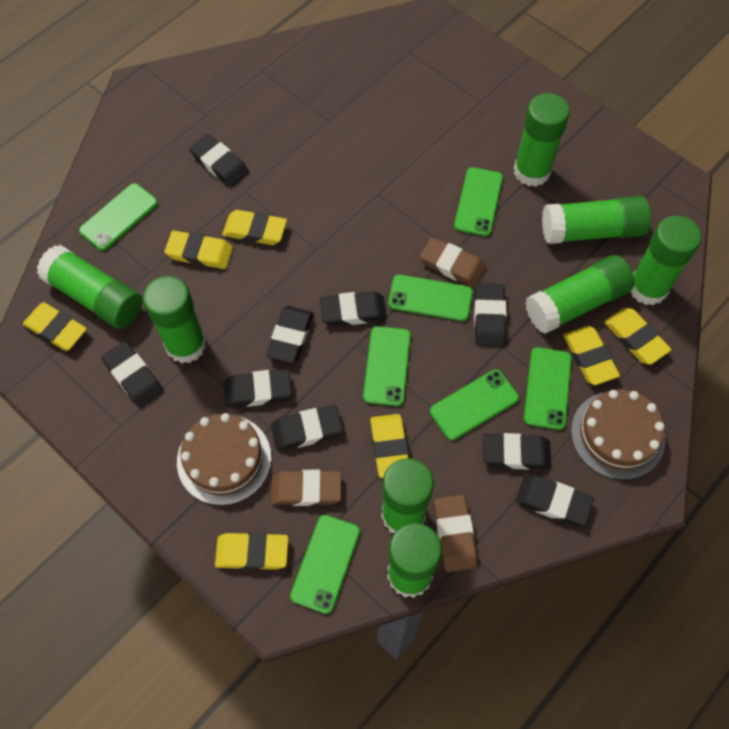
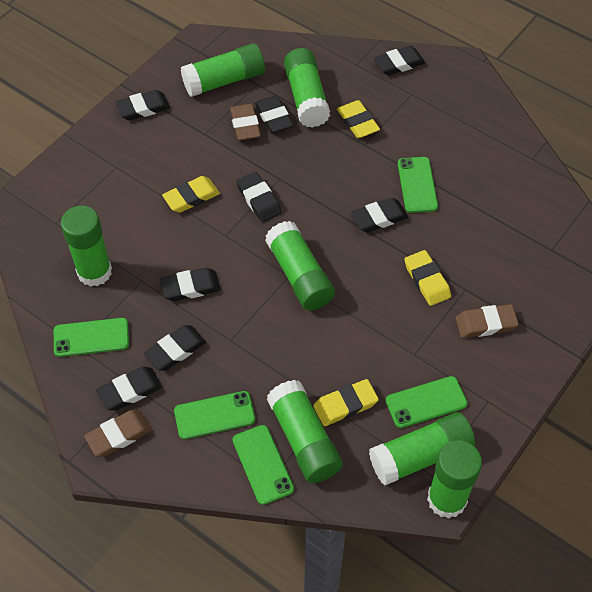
black eraser: [102,341,164,408] [189,134,249,187] [224,369,292,408] [266,306,313,363] [271,405,343,451] [320,291,387,326] [474,283,507,347] [483,433,551,470] [516,475,594,526] = 9 -> [96,367,162,411] [115,90,170,120] [144,325,206,371] [160,268,221,301] [236,172,282,222] [255,95,294,133] [351,198,408,232] [374,46,425,75] = 8
brown cake: [177,413,271,505] [571,390,665,480] = 2 -> none = 0
green glue stick: [37,245,142,329] [143,276,206,364] [381,458,434,533] [387,523,442,598] [514,93,570,187] [525,255,634,334] [542,196,651,244] [630,216,701,306] = 8 -> [61,205,112,287] [181,43,265,97] [265,221,335,311] [267,380,343,483] [284,48,330,128] [369,412,475,486] [427,440,482,519] = 7
green phone: [79,183,158,251] [290,515,360,614] [363,326,411,406] [388,274,473,321] [430,369,519,440] [454,167,503,236] [524,347,572,430] = 7 -> [54,318,129,357] [174,391,255,439] [232,425,294,505] [385,376,467,428] [398,157,438,213] = 5
yellow eraser: [23,302,87,351] [165,231,233,269] [215,532,288,570] [222,210,287,245] [370,414,409,478] [563,326,620,385] [604,308,671,365] = 7 -> [162,176,220,213] [313,379,379,426] [337,100,380,138] [404,250,451,306] = 4

